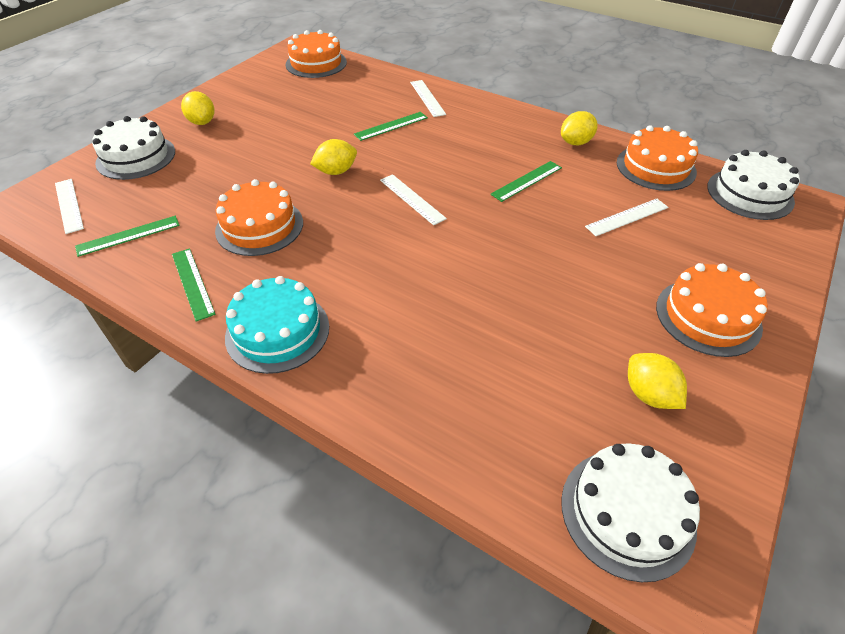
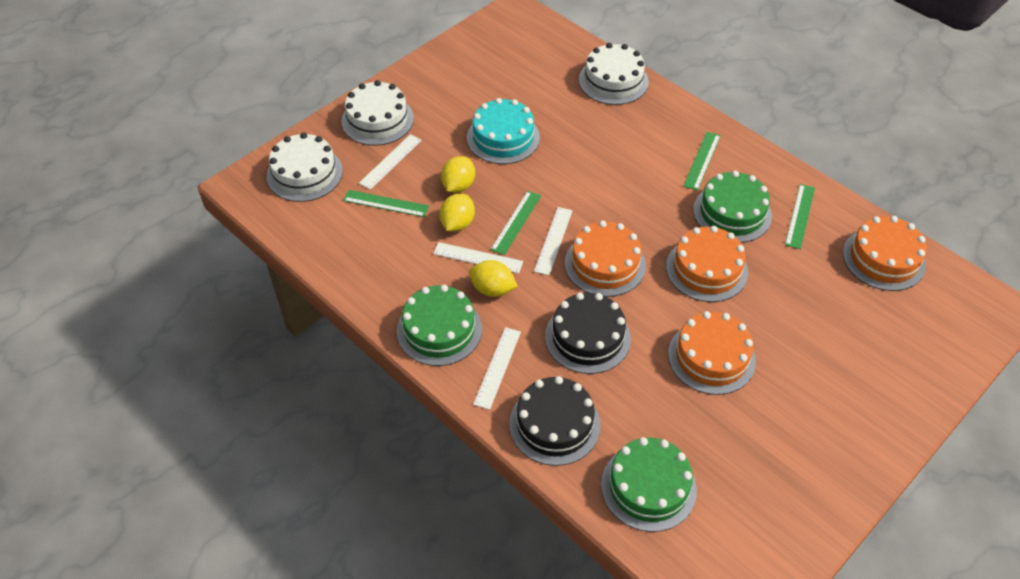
black cake: none = 0 -> [509,376,601,466] [545,293,631,374] = 2
green cake: none = 0 -> [397,285,482,366] [601,437,697,532] [693,171,772,243] = 3
yellow lemon: [181,91,214,125] [310,139,357,175] [561,111,598,145] [628,353,687,409] = 4 -> [440,194,475,231] [441,156,475,193] [469,260,518,297] = 3

